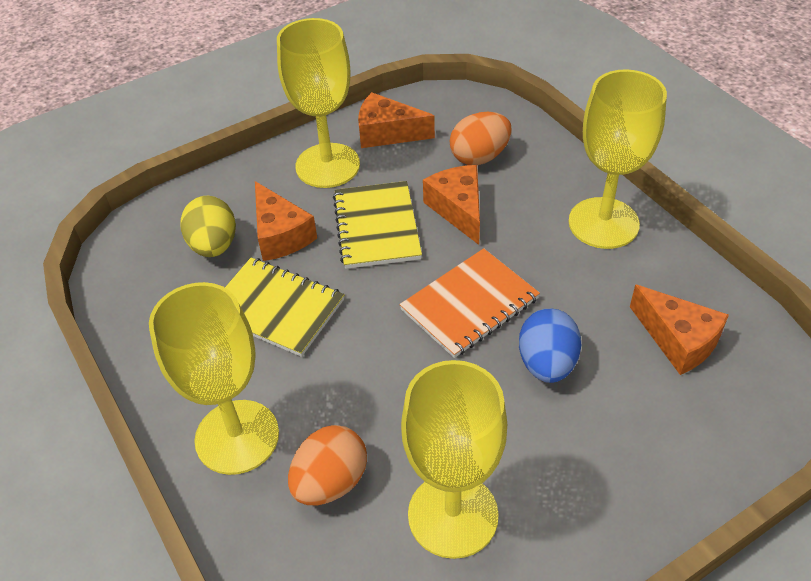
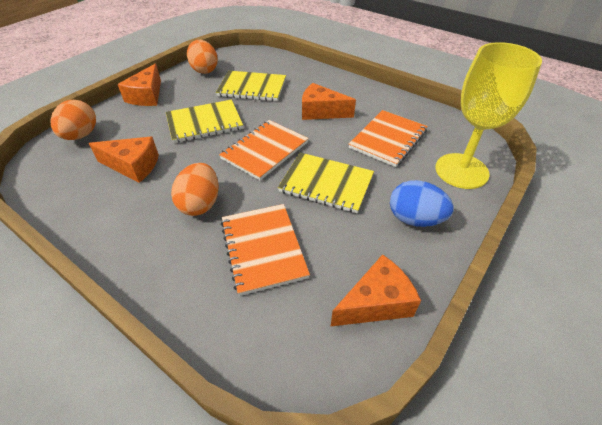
orange egg: [288,425,367,505] [450,112,512,165] = 2 -> [50,100,96,140] [171,163,219,216] [187,40,218,74] = 3
orange notebook: [399,248,540,358] = 1 -> [219,120,309,180] [221,204,310,296] [349,110,428,167] = 3
yellow egg: [180,196,236,257] = 1 -> none = 0
yellow goblet: [149,282,279,475] [277,18,360,188] [401,360,507,559] [569,69,667,249] = 4 -> [435,42,542,189] = 1
yellow notebook: [225,258,345,357] [333,181,422,269] = 2 -> [166,99,243,143] [216,71,286,101] [278,153,374,213] = 3

